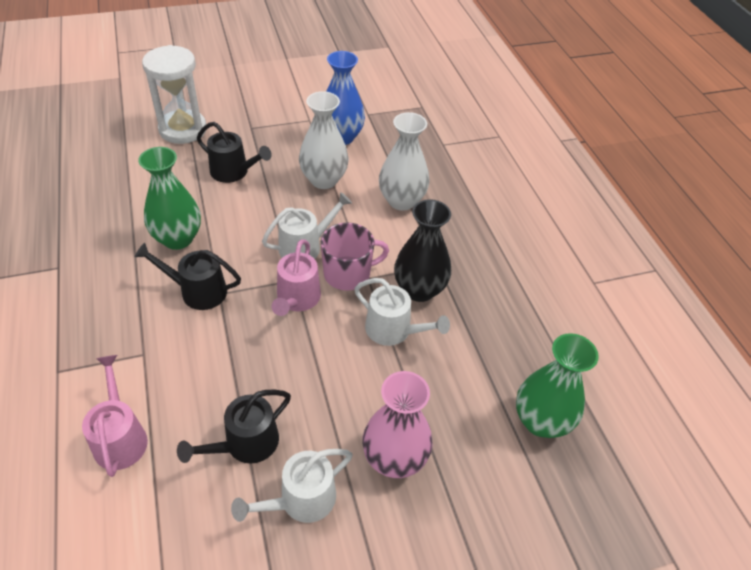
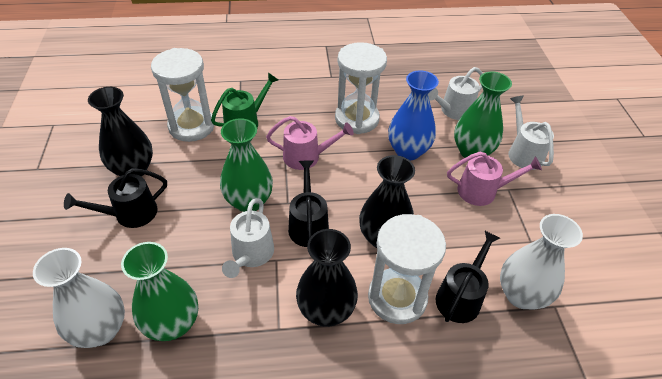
black vase: [394,199,451,302] = 1 -> [88,87,153,177] [296,229,358,327] [359,155,415,248] = 3
green vase: [138,147,201,250] [516,333,599,438] = 2 -> [121,242,198,341] [220,118,273,212] [454,71,512,158] = 3
green watering can: none = 0 -> [211,73,278,128] = 1
pink mug: [321,223,389,291] = 1 -> none = 0
pink vase: [363,371,433,478] = 1 -> none = 0
white hourglass: [142,45,206,144] = 1 -> [151,48,214,142] [335,42,387,134] [368,214,446,324] = 3

